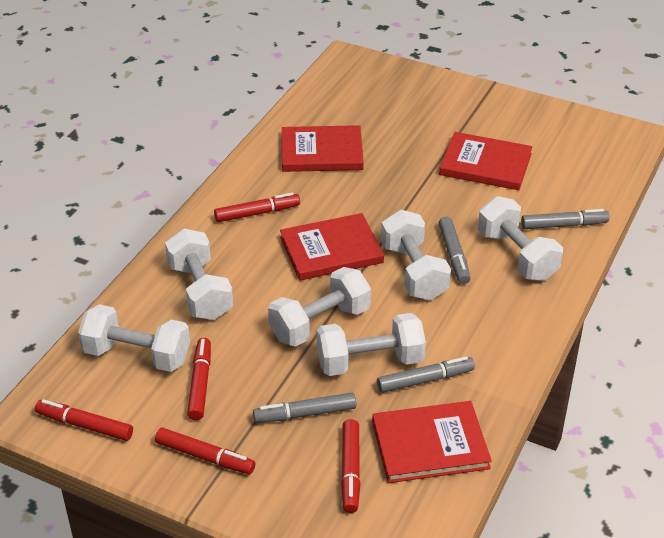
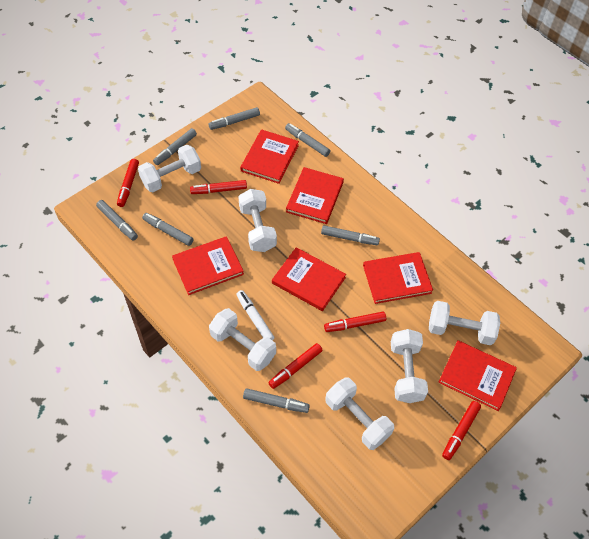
grey marker: [253,393,356,423] [377,356,475,393] [439,217,471,284] [521,209,610,229] = 4 -> [96,200,138,241] [142,213,194,246] [153,128,197,165] [208,107,260,130] [243,388,310,413] [285,123,330,157] [321,225,380,245] = 7
red book: [280,213,384,281] [282,125,364,172] [372,401,492,483] [439,132,533,190] = 4 -> [172,236,244,295] [240,129,299,184] [272,247,346,311] [286,167,344,224] [363,252,433,304] [439,340,517,411] = 6
white marker: none = 0 -> [236,290,274,341] = 1

